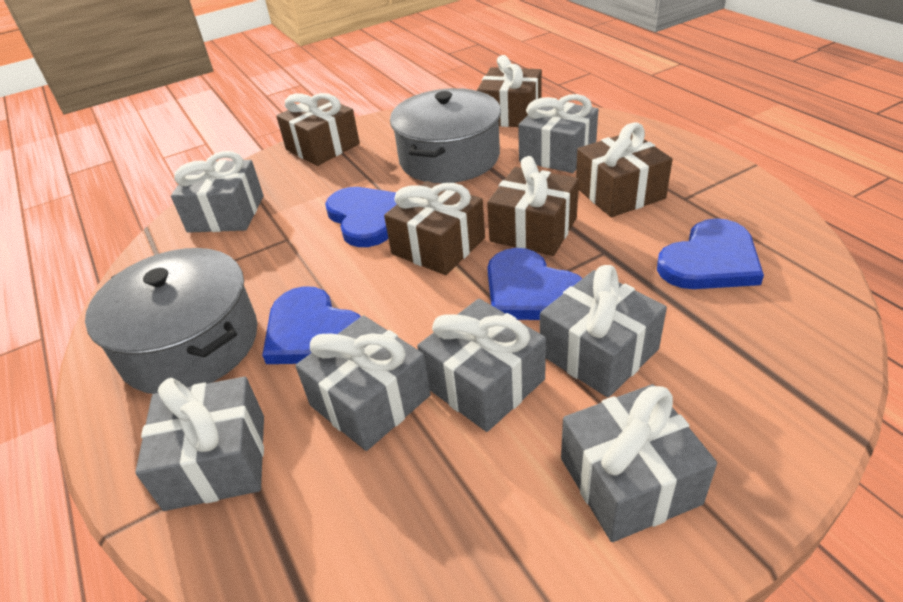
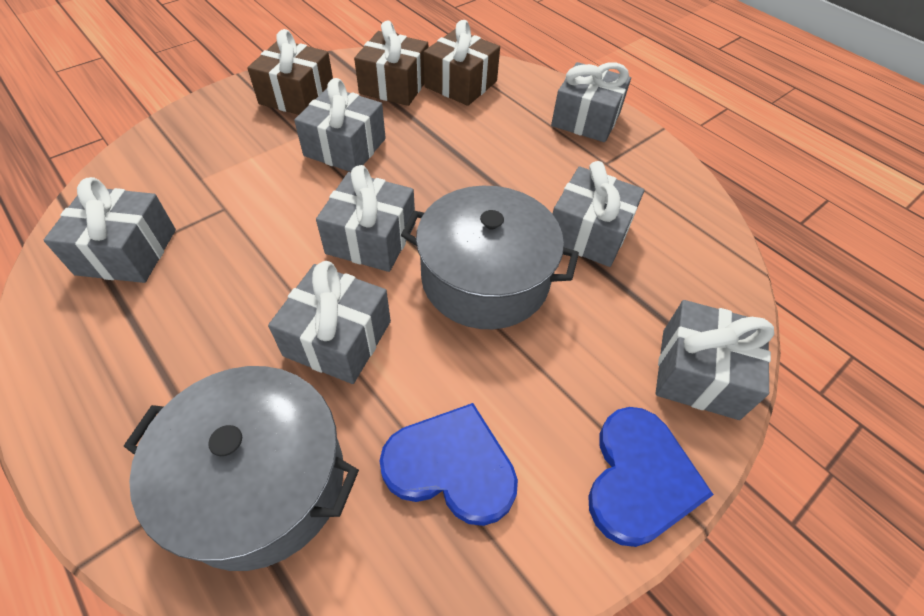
blue heart: [262,286,361,364] [325,187,397,247] [487,248,583,320] [657,218,764,289] = 4 -> [379,403,518,526] [588,407,714,547] = 2
brown gift: [276,93,360,166] [384,181,485,275] [477,55,542,127] [487,156,579,256] [576,122,673,217] = 5 -> [247,29,333,115] [354,20,428,106] [424,20,500,106] = 3

